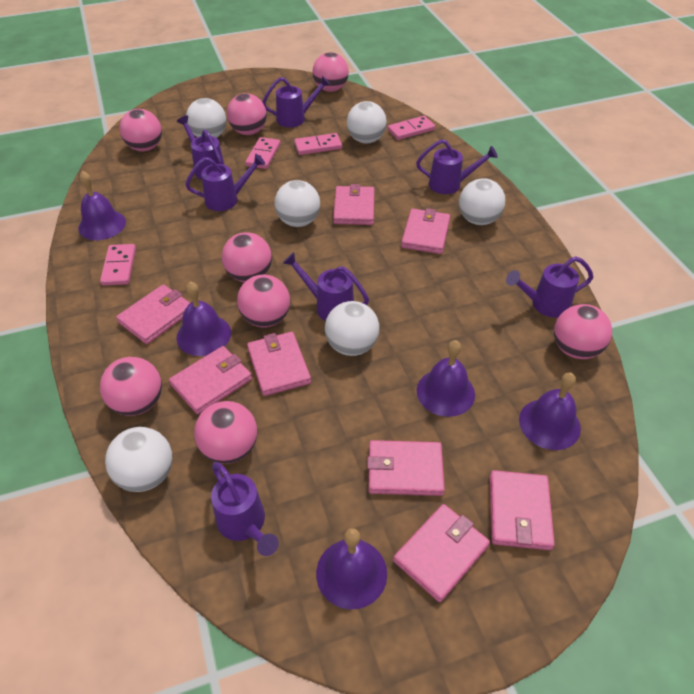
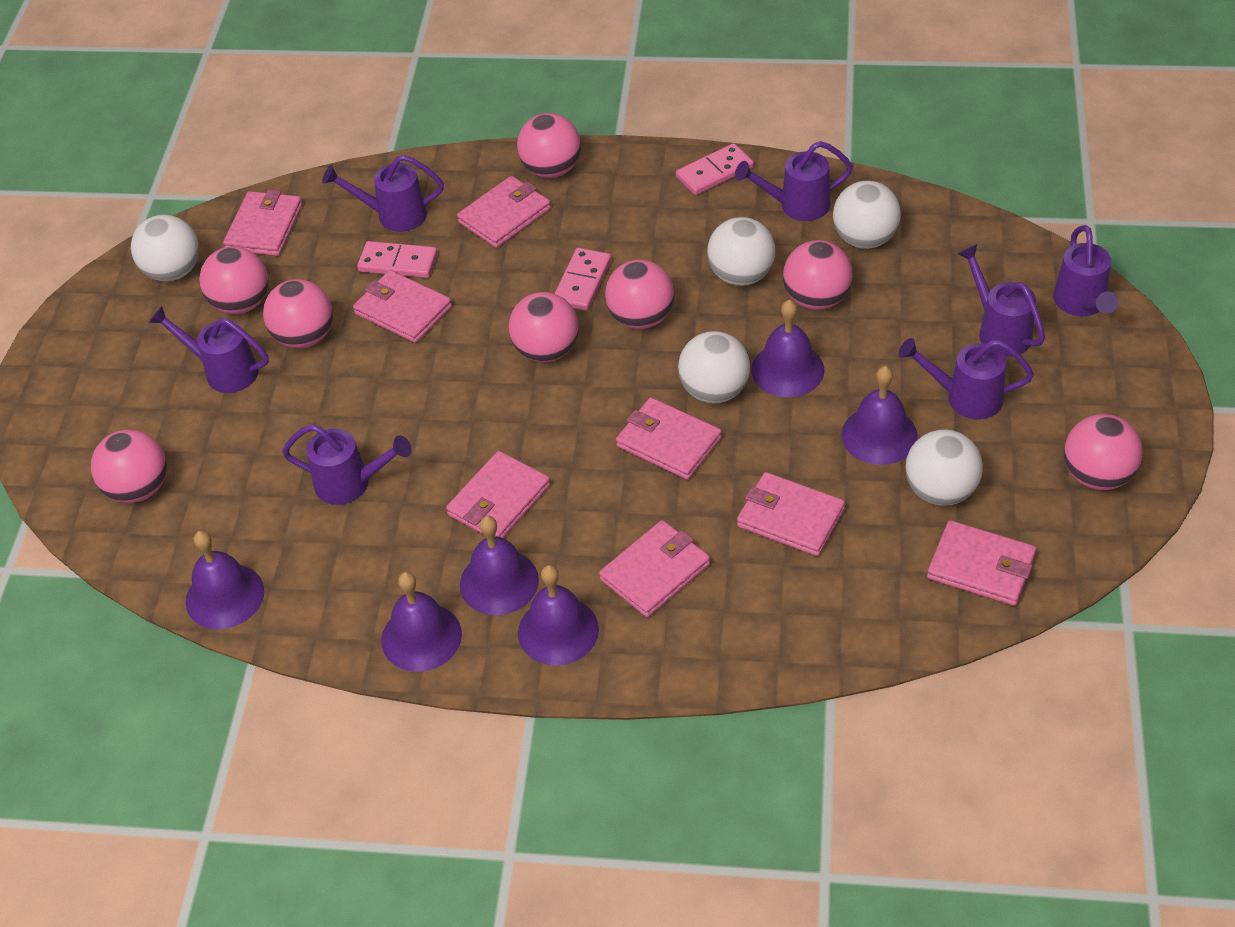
pink domino: [100,244,136,286] [245,137,280,169] [294,133,342,155] [388,116,435,140] = 4 -> [357,241,438,278] [554,248,611,311] [676,143,754,195] = 3
purple bell: [78,171,126,240] [176,281,231,356] [316,528,387,609] [417,340,475,417] [519,373,581,450] = 5 -> [185,531,264,629] [381,572,462,672] [460,516,539,615] [518,565,599,666] [751,300,824,397] [841,366,918,465] = 6
white ball: [105,427,172,492] [186,98,226,138] [274,180,320,227] [325,301,379,356] [347,101,387,143] [459,178,505,225] = 6 -> [131,215,199,282] [678,331,750,403] [707,217,775,286] [833,181,901,249] [905,429,983,506] = 5

